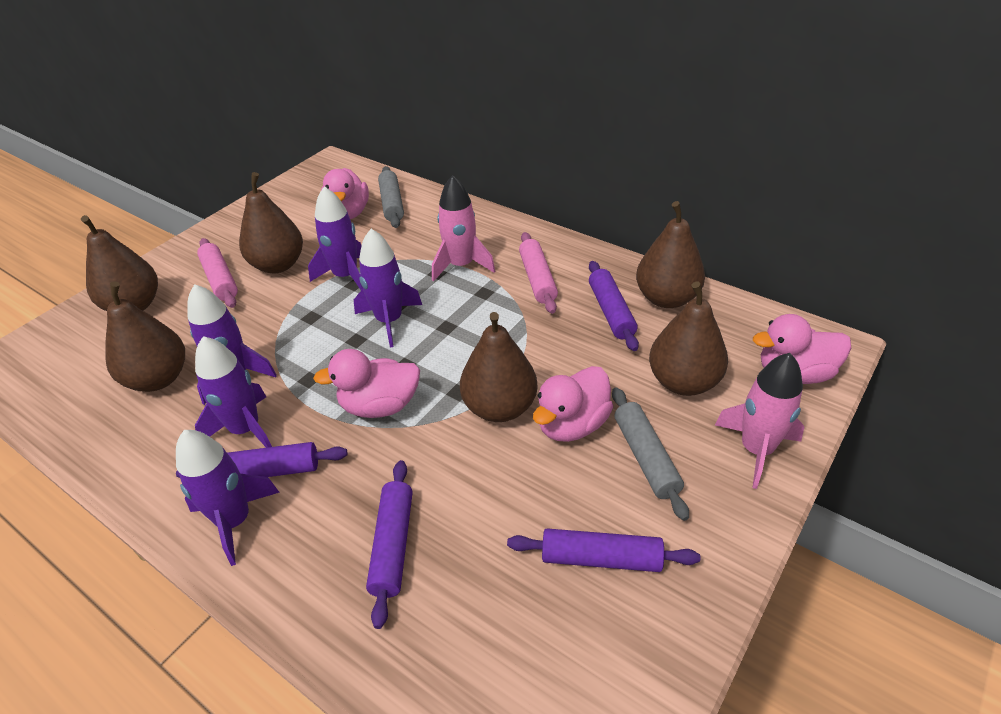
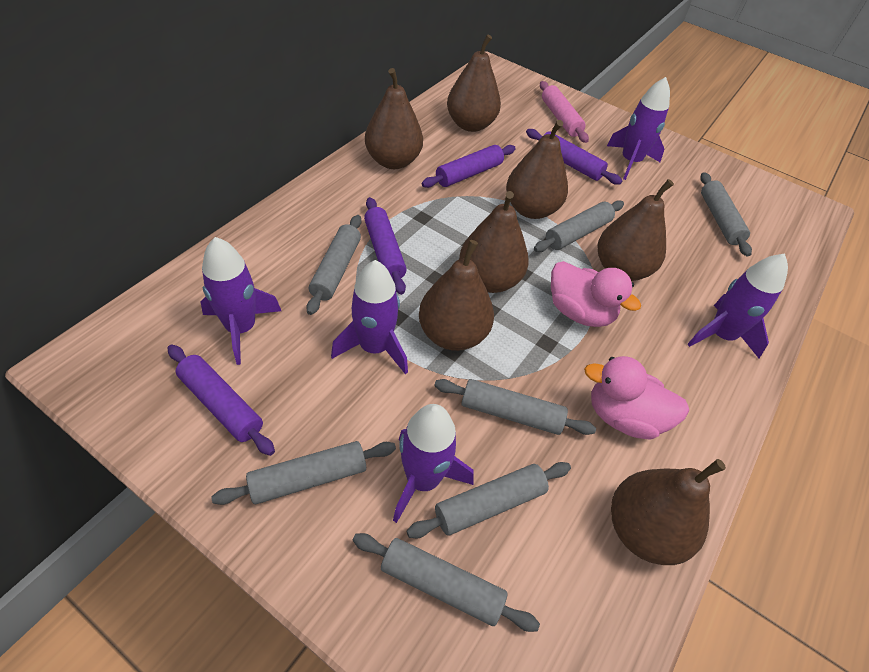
brown pear: [81,215,158,311] [105,281,185,392] [239,172,303,273] [460,312,538,422] [636,201,705,308] [649,281,728,396] = 6 -> [365,68,423,169] [419,240,494,351] [447,34,501,132] [459,191,529,293] [506,120,568,219] [598,179,674,281] [611,459,726,565] = 7
grey rolling pin: [378,166,404,228] [612,387,689,521] = 2 -> [211,441,396,505] [306,215,362,315] [353,533,540,632] [407,462,571,538] [434,379,596,435] [534,200,624,252] [700,172,752,257] = 7
pink duck: [313,349,420,418] [321,168,369,219] [533,366,613,442] [753,314,852,384] = 4 -> [551,261,641,327] [584,356,689,440] = 2
pink rocket: [432,175,495,282] [715,353,804,489] = 2 -> none = 0
pink rolling pin: [197,238,238,308] [519,232,558,314] = 2 -> [540,81,589,143] = 1

